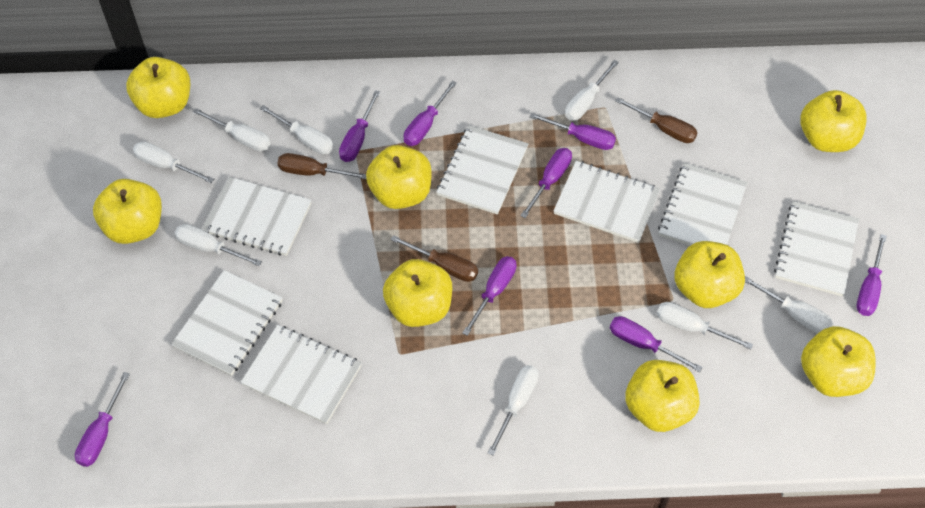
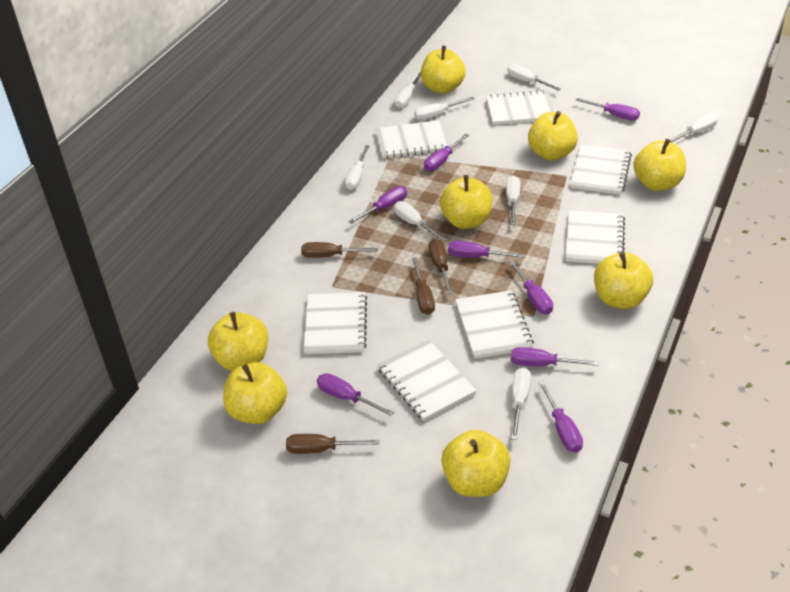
brown screwdriver: [277,153,366,179] [390,235,478,282] [615,97,698,143] = 3 -> [286,434,379,454] [301,242,378,258] [412,257,435,315] [429,239,453,294] = 4

